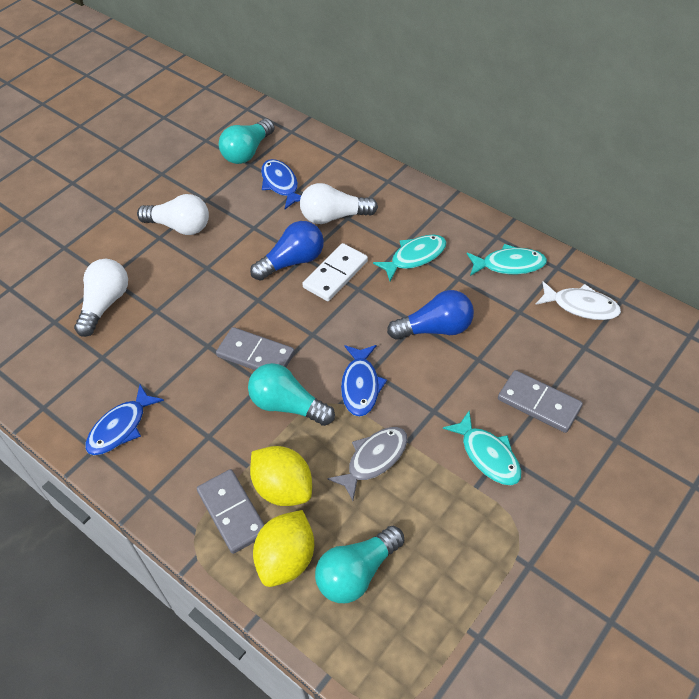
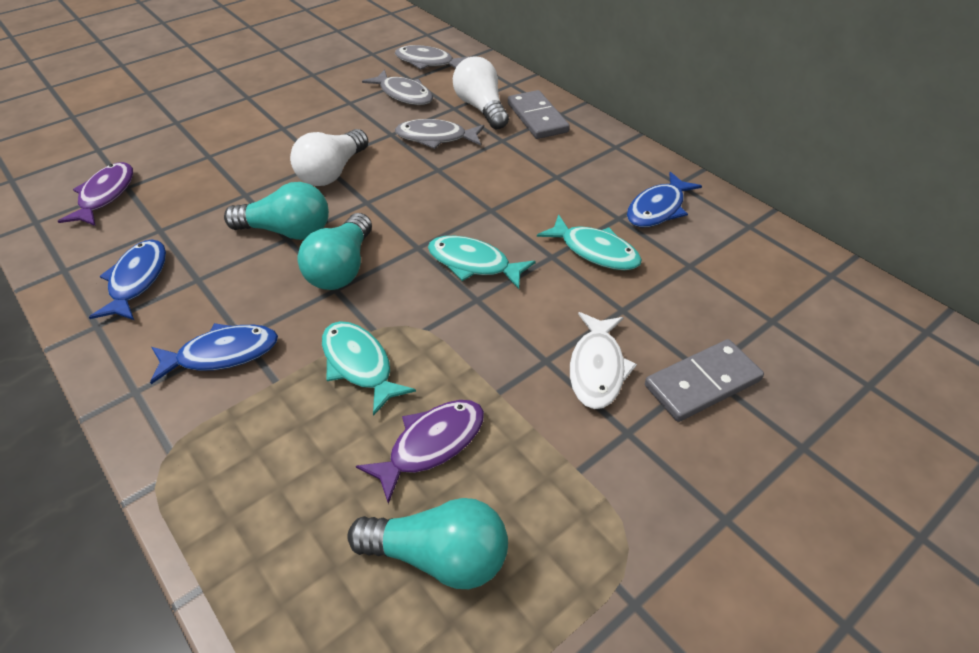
blue light bulb: [250,221,324,281] [387,290,474,340] = 2 -> none = 0
grey domino: [197,469,264,554] [216,327,295,370] [498,370,583,433] = 3 -> [508,90,570,139] [645,339,764,422] = 2
grey fish: [327,427,407,501] = 1 -> [362,70,433,105] [395,45,471,69] [395,119,484,149] = 3
purple fish: none = 0 -> [58,162,133,226] [356,400,484,504] = 2
white domino: [302,243,368,301] = 1 -> none = 0
white light bulb: [74,259,128,337] [137,194,209,235] [300,183,378,224] = 3 -> [290,129,368,186] [453,57,509,129] = 2
yellow lemon: [250,446,312,506] [253,510,314,587] = 2 -> none = 0

